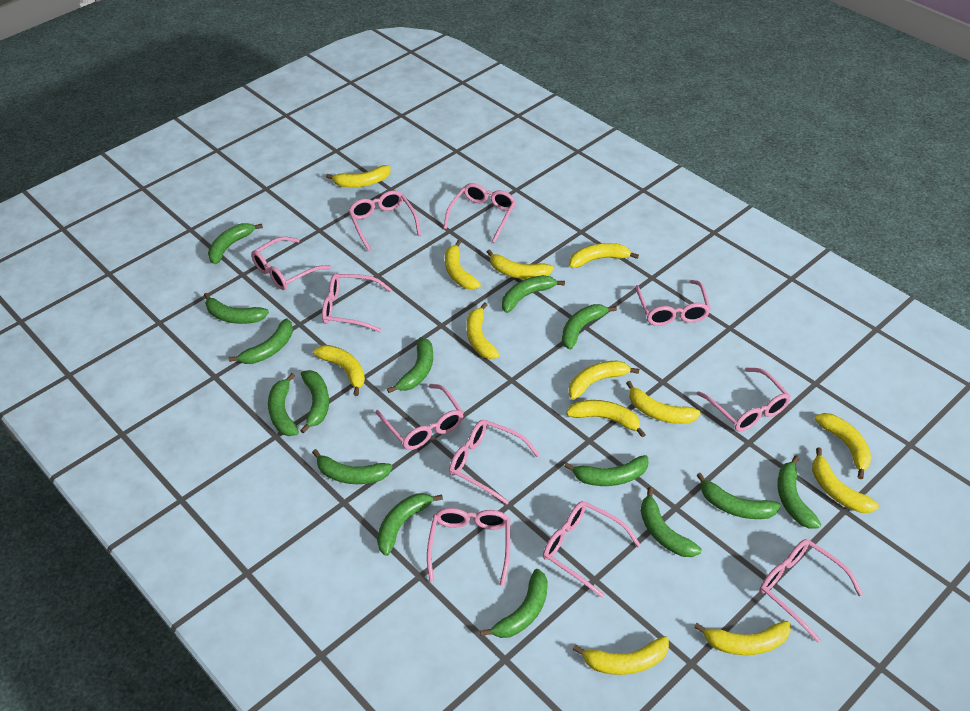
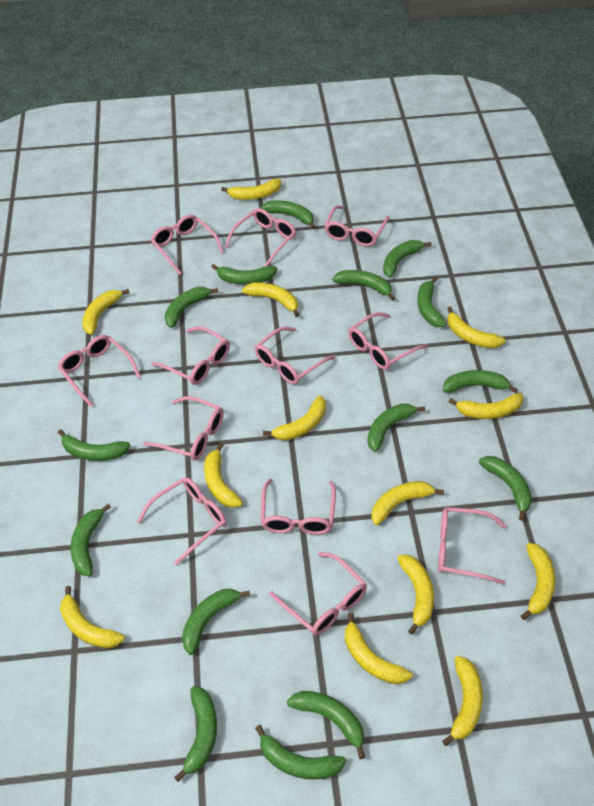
pink glasses: [251,236,331,290] [322,274,392,332] [348,190,421,251] [376,384,464,450] [427,508,510,586] [444,183,516,243] [449,420,540,504] [543,501,641,598] [635,280,711,326] [696,368,791,432] [760,539,863,643] = 11 -> [58,335,141,407] [137,477,226,565] [143,396,224,461] [151,215,224,275] [151,326,230,385] [225,208,296,267] [254,327,335,385] [261,478,336,535] [269,552,367,636] [324,205,389,247] [348,312,427,370] [438,507,507,585] = 12

